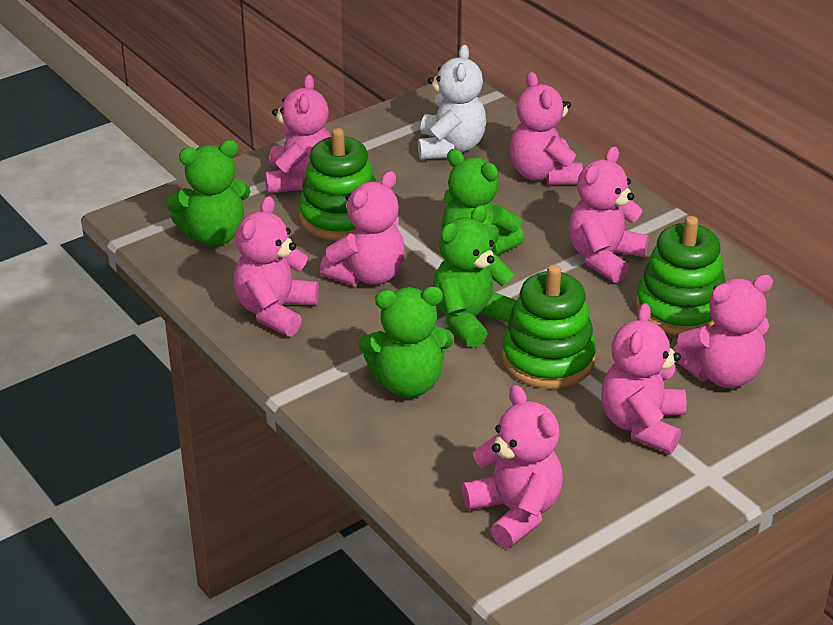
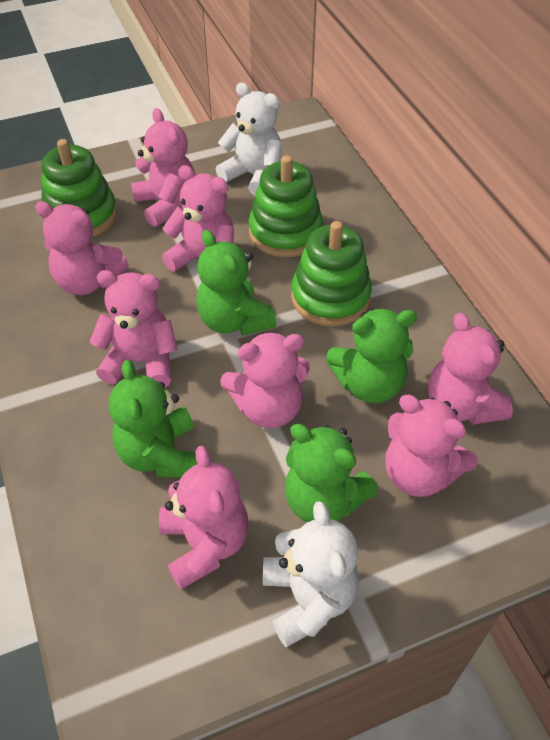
white teddy bear: [418,45,486,160] = 1 -> [216,82,282,196] [263,501,359,647] = 2

